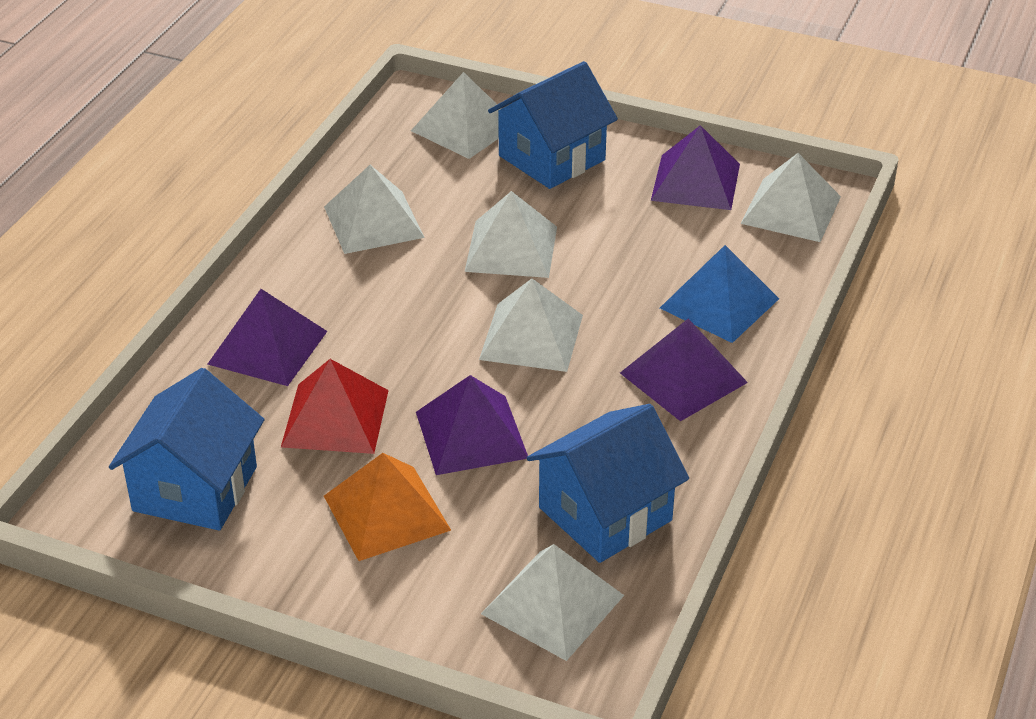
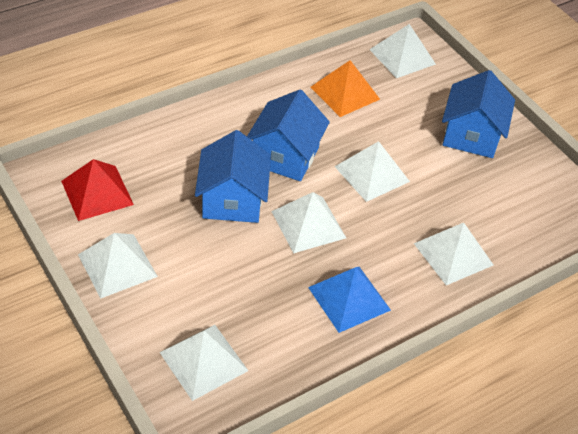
purple pyramid: [207,289,327,386] [416,375,528,475] [620,319,748,421] [651,125,740,210] = 4 -> none = 0

